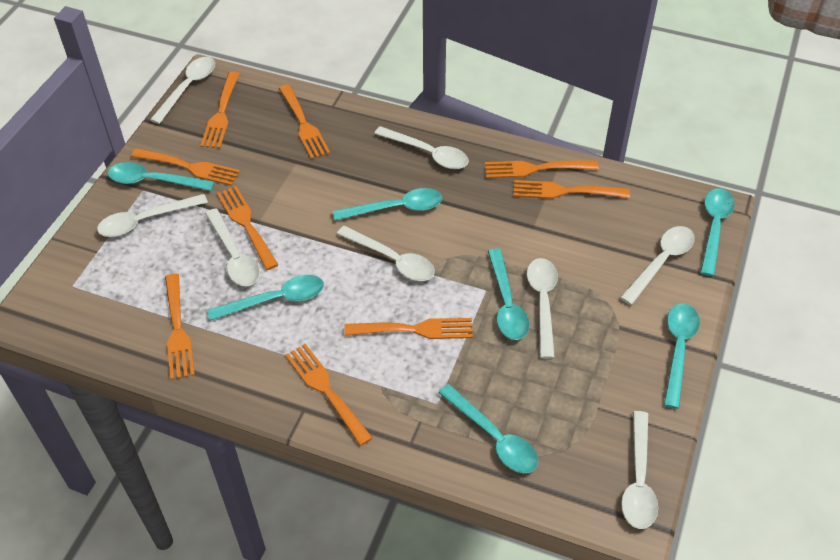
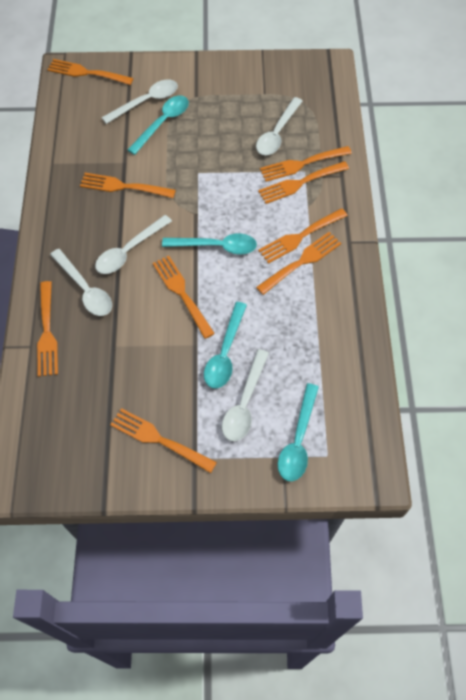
turquoise spoon: [108,162,215,191] [207,275,324,321] [333,188,442,221] [438,384,538,473] [488,248,530,340] [664,303,700,409] [700,188,735,276] = 7 -> [127,96,189,155] [162,233,257,255] [204,302,247,388] [278,383,319,481] = 4
white spoon: [97,194,208,237] [150,57,215,124] [205,208,260,286] [337,226,435,281] [374,126,469,169] [527,258,558,359] [620,226,695,305] [621,411,658,529] = 8 -> [50,249,112,316] [95,215,172,274] [101,80,178,124] [222,349,269,441] [256,97,303,155] = 5

